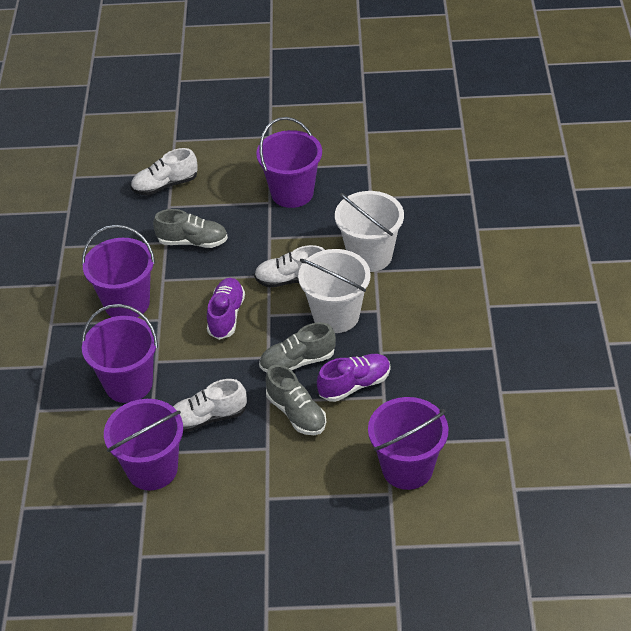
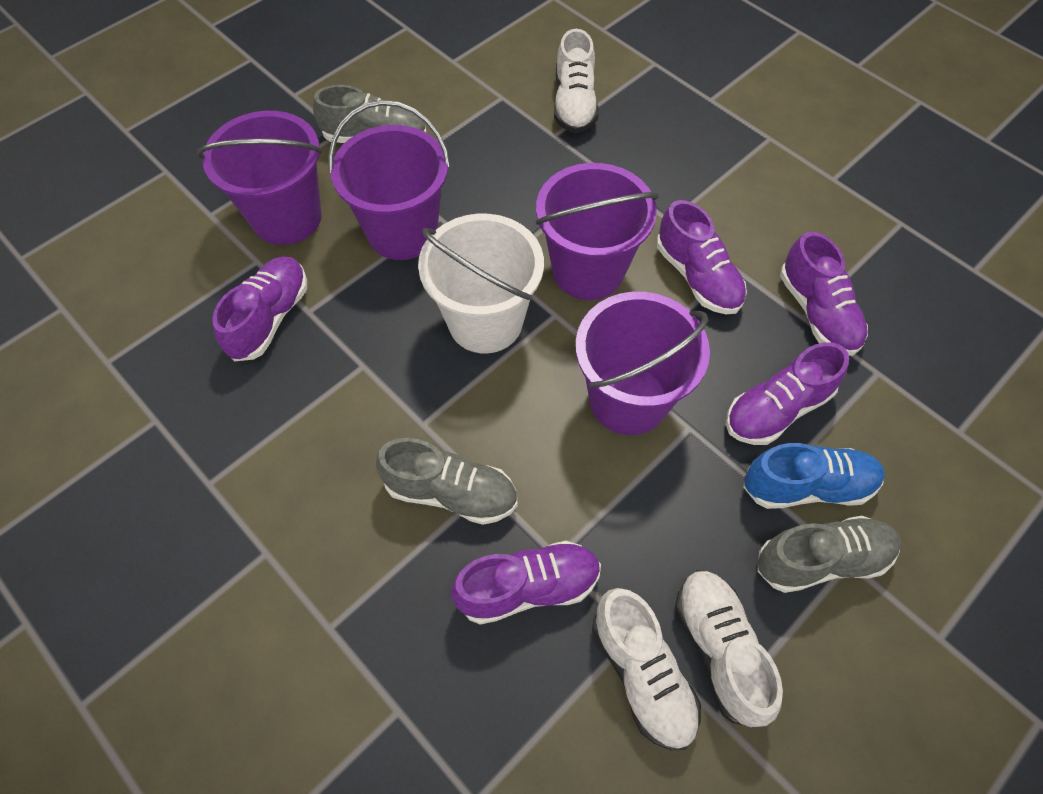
blue shoe: none = 0 -> [743,443,885,509] = 1
purple bucket: [81,304,158,403] [82,225,155,317] [104,399,183,491] [256,117,322,208] [368,397,448,490] = 5 -> [197,111,322,245] [328,100,450,260] [536,163,659,300] [575,292,710,435] = 4
purple shoe: [207,278,245,340] [317,354,391,402] = 2 -> [212,257,307,361] [451,541,601,625] [657,200,747,314] [726,342,849,445] [780,232,868,356] = 5
white bucket: [298,249,371,333] [335,191,404,272] = 2 -> [418,214,544,353] = 1

